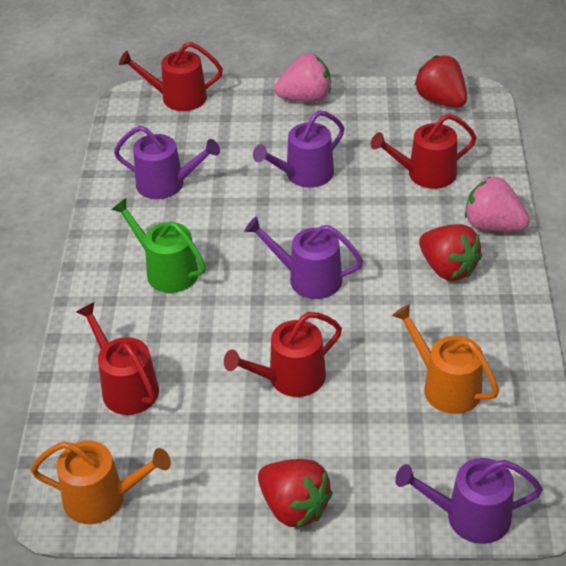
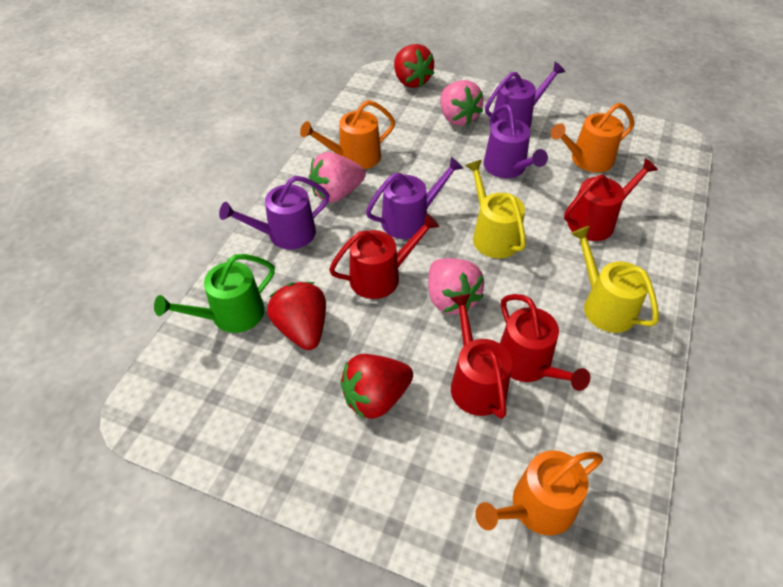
orange watering can: [31,441,171,524] [392,304,499,414] = 2 -> [300,100,395,169] [475,450,603,536] [551,103,634,172] = 3
pink strawberry: [274,53,331,102] [465,177,530,232] = 2 -> [309,152,366,203] [428,258,484,314] [440,80,484,126] = 3
yellow watering can: none = 0 -> [465,160,526,258] [571,226,659,333] = 2

